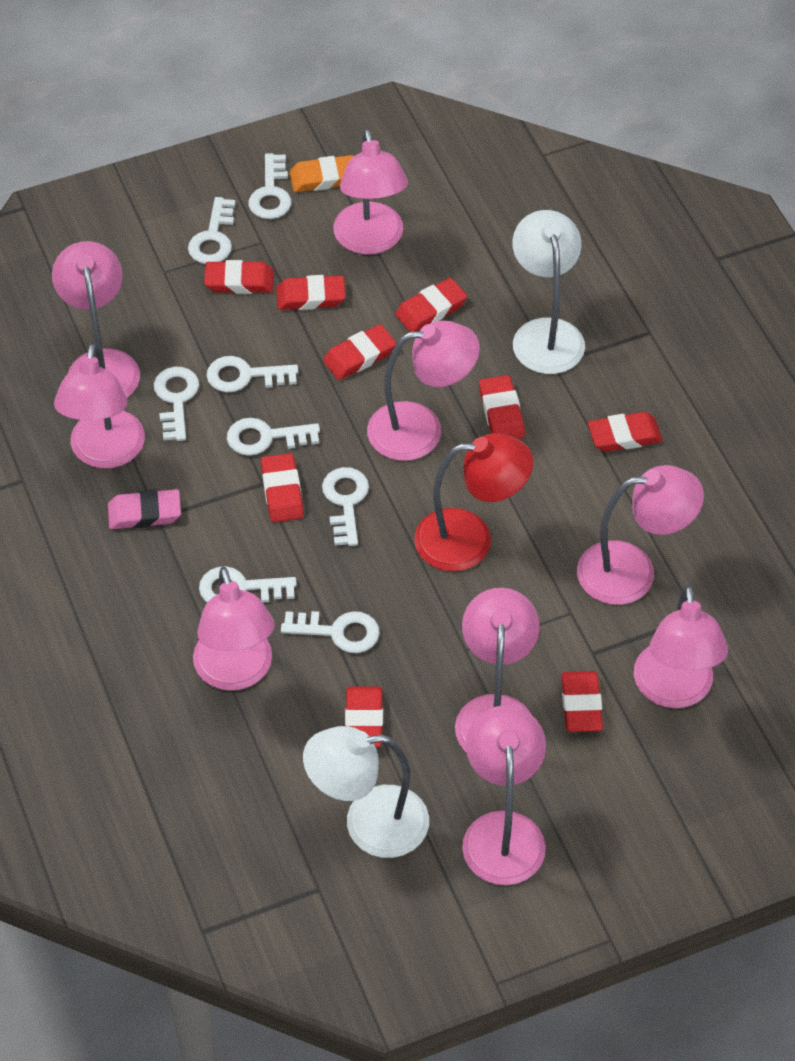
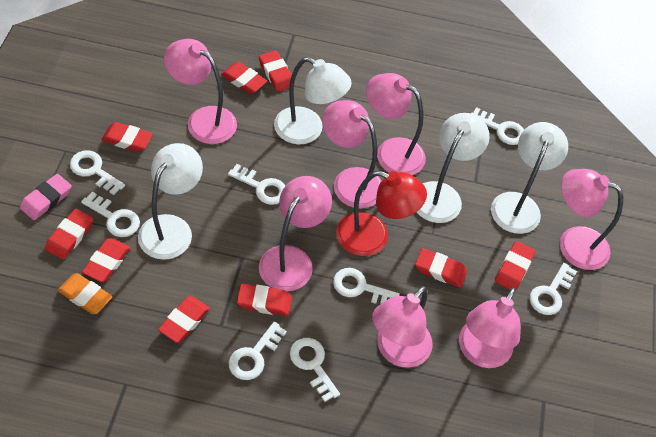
pink lamp: [52,241,140,398] [54,343,145,469] [193,567,275,691] [333,129,408,255] [367,321,480,461] [455,588,540,753] [462,705,546,885] [577,465,704,605] [634,585,728,708] = 9 -> [164,39,237,144] [259,176,332,291] [322,100,381,209] [366,73,426,175] [372,286,433,368] [459,287,521,368] [560,169,623,270] = 7
white lamp: [303,726,429,858] [512,210,585,374] = 2 -> [138,143,203,260] [274,57,352,145] [417,113,489,223] [491,122,568,234] = 4

